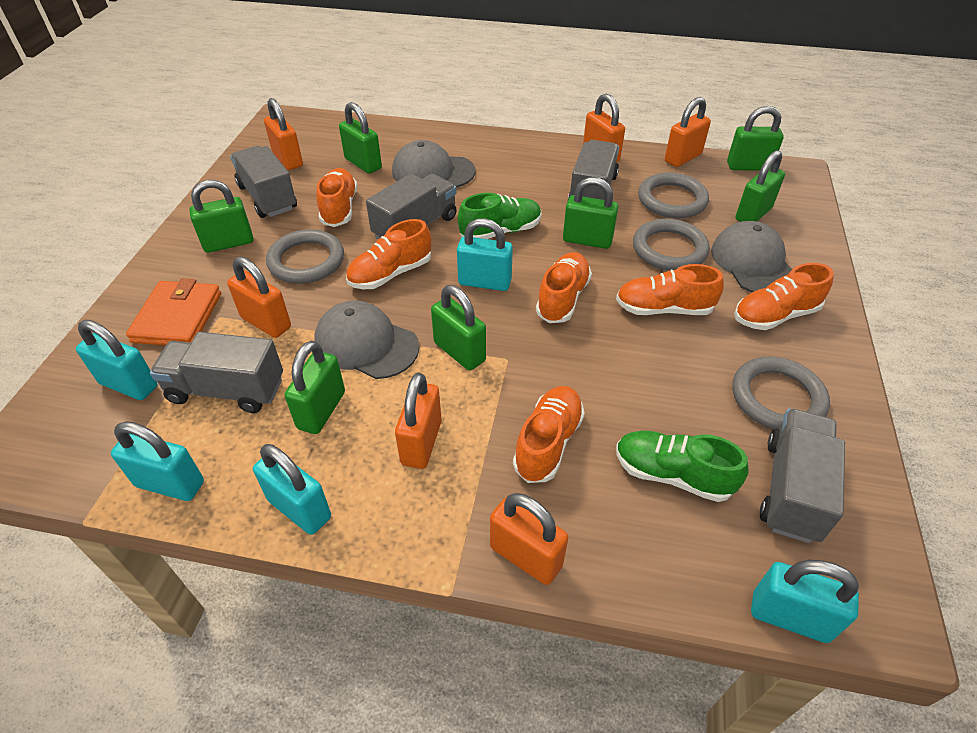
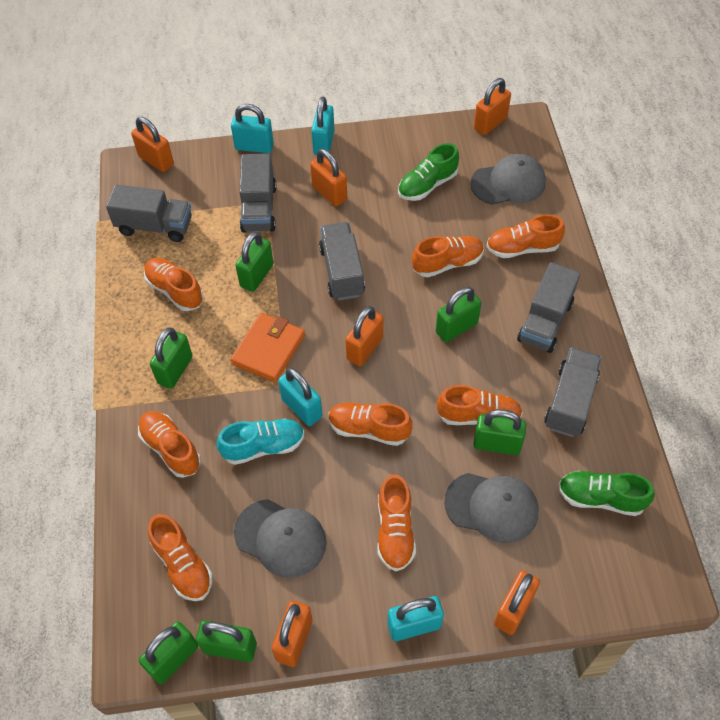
green padlock: [189,180,253,253] [284,341,345,434] [339,102,382,174] [431,285,486,370] [563,177,618,249] [727,106,784,171] [735,150,785,222] = 7 -> [139,621,198,684] [150,328,193,389] [196,620,257,662] [235,231,273,292] [436,287,481,342] [473,409,526,455] = 6
grey ring: [266,229,344,284] [633,219,710,271] [638,173,709,219] [732,356,830,430] = 4 -> none = 0
orange shoe: [316,168,357,227] [346,219,431,289] [513,386,585,483] [536,252,592,323] [616,264,724,315] [734,263,834,330] = 6 -> [138,411,201,478] [144,258,204,311] [148,514,213,601] [328,402,412,446] [377,474,416,571] [412,236,484,277] [437,385,523,425] [486,214,565,258] = 8
turquoise padlock: [76,320,157,400] [111,421,204,501] [253,444,331,535] [457,218,513,291] [751,560,859,643] = 5 -> [231,104,274,153] [278,368,322,426] [311,96,335,155] [388,596,444,641] = 4
turquoise shoe: none = 0 -> [217,419,305,465] = 1

